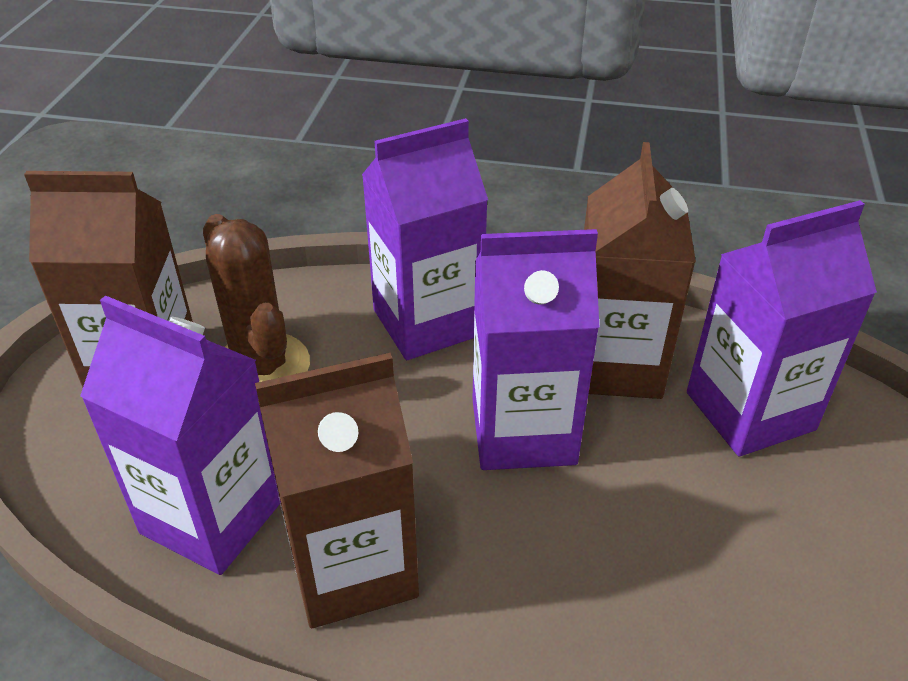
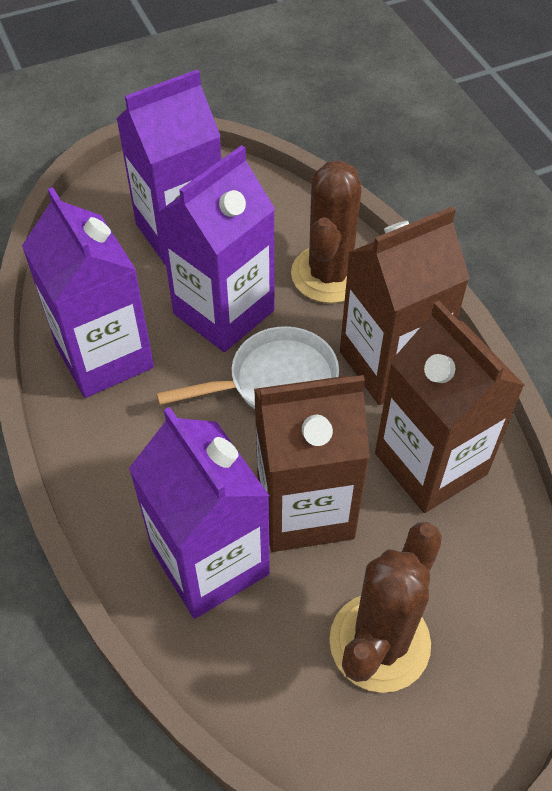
brown cactus: [203,214,310,382] = 1 -> [291,160,362,303] [329,522,442,693] = 2
white pan: none = 0 -> [156,326,339,409] = 1

